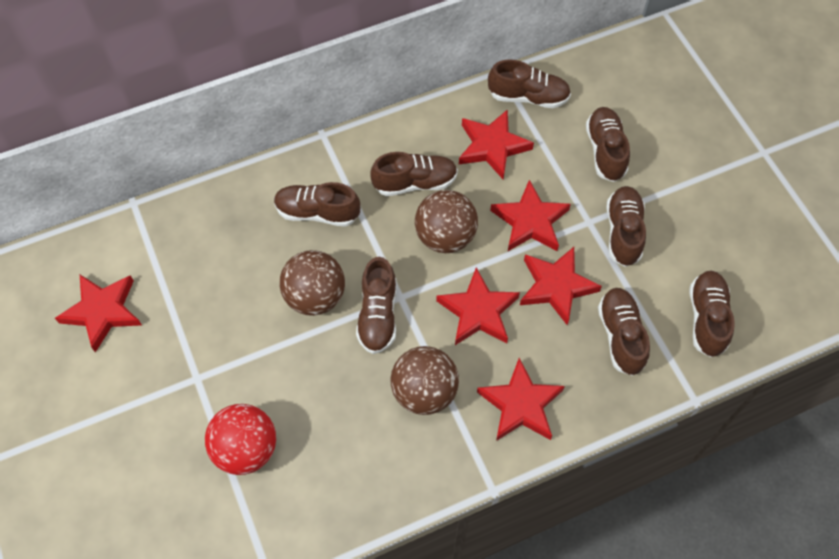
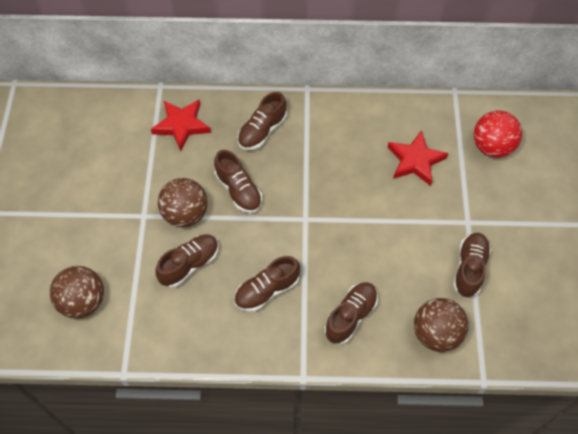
brown shoe: [274,182,360,227] [356,257,396,354] [370,152,458,196] [488,60,571,108] [586,107,630,182] [598,288,650,376] [606,186,646,267] [689,271,735,357] = 8 -> [156,234,219,288] [214,150,262,213] [234,256,300,312] [237,92,287,150] [325,282,378,344] [453,233,491,298] = 6
red star: [55,275,142,352] [436,267,520,345] [459,109,534,179] [477,358,565,441] [490,180,571,251] [520,247,602,325] = 6 -> [151,99,211,151] [388,130,448,186] = 2

